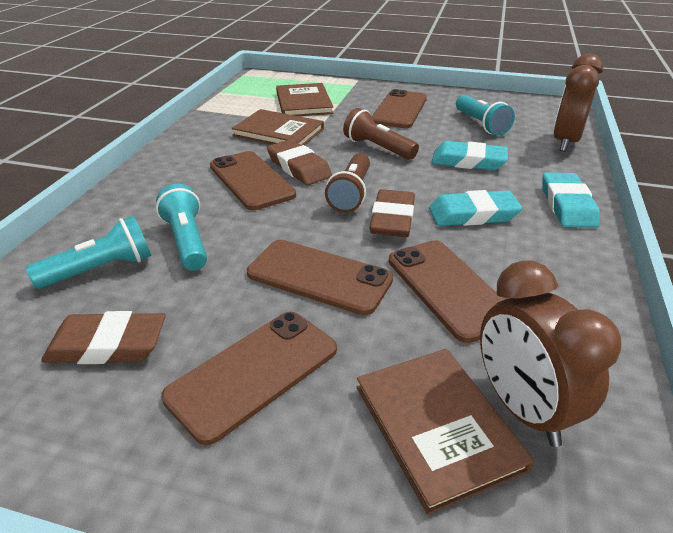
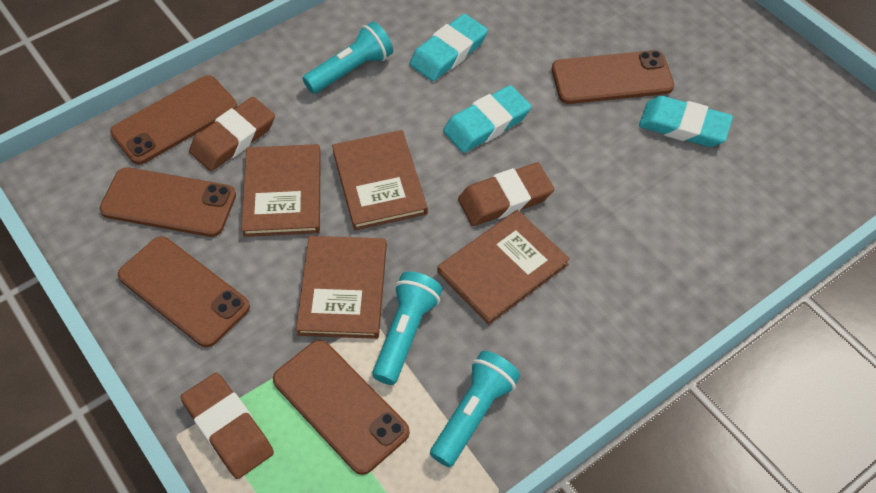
brown book: [232,109,324,145] [276,83,333,116] [357,349,534,515] = 3 -> [241,144,321,237] [296,236,387,339] [332,130,428,230] [437,210,570,325] = 4
brown clock: [480,260,621,447] [553,54,603,152] = 2 -> none = 0
brown flashlight: [325,153,370,213] [343,108,419,160] = 2 -> none = 0

